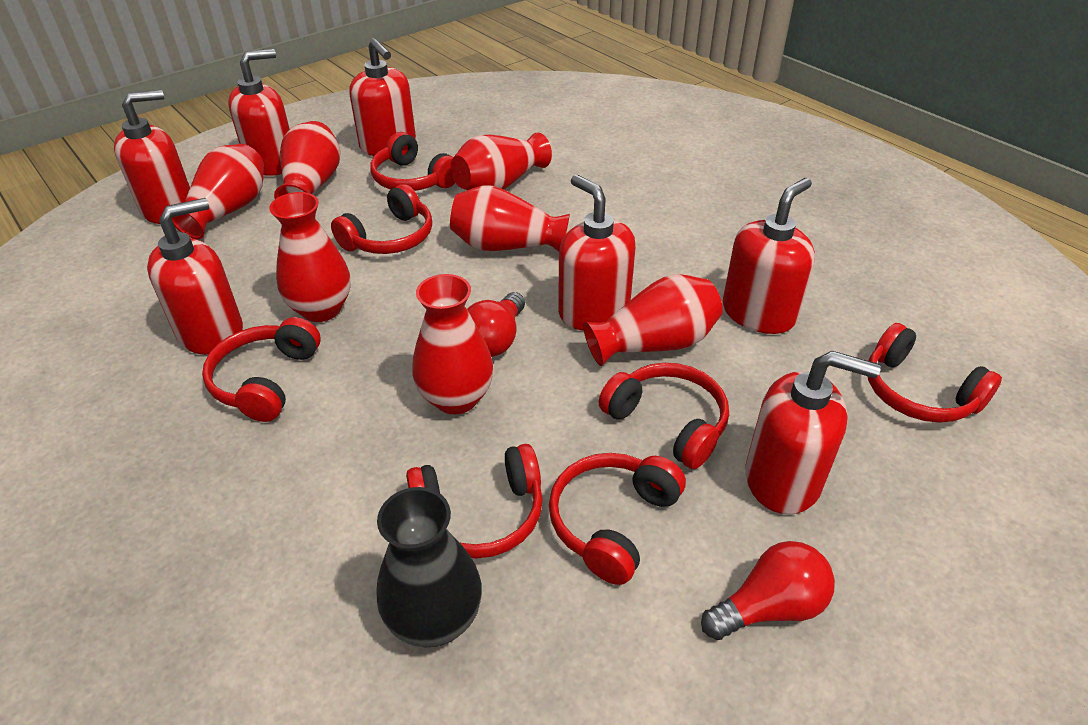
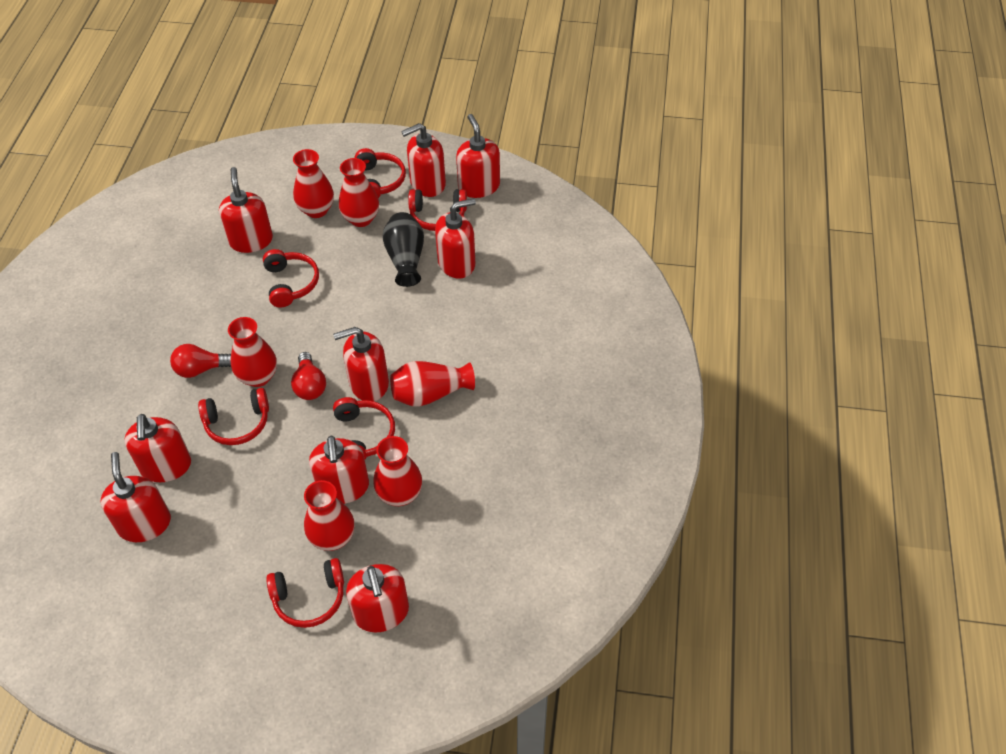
red headphones: [202,317,321,422] [331,184,432,254] [370,132,455,191] [406,444,543,559] [549,453,686,585] [599,363,729,469] [868,323,1002,423] = 7 -> [198,388,269,445] [263,249,319,308] [266,558,344,628] [333,397,395,459] [355,148,406,198] [408,189,467,231] = 6
red soap dispenser: [114,90,190,224] [147,198,243,355] [228,49,290,176] [349,38,416,156] [558,175,635,331] [723,178,815,334] [745,351,881,515] = 7 -> [101,452,171,542] [124,414,191,482] [219,167,273,253] [309,436,369,504] [333,327,389,401] [346,564,409,632] [401,123,446,197] [435,198,476,279] [456,114,500,198] = 9
red vase: [172,144,264,239] [269,192,351,322] [274,121,340,199] [412,274,494,414] [450,185,570,251] [451,132,552,190] [583,274,723,366] = 7 -> [228,317,277,387] [293,149,334,218] [304,480,355,551] [339,158,379,227] [373,436,422,506] [390,361,475,407] = 6

